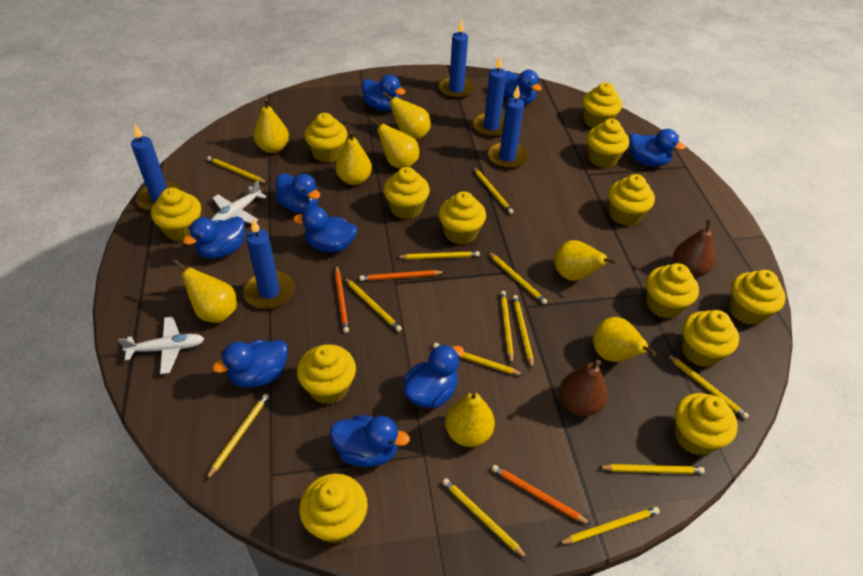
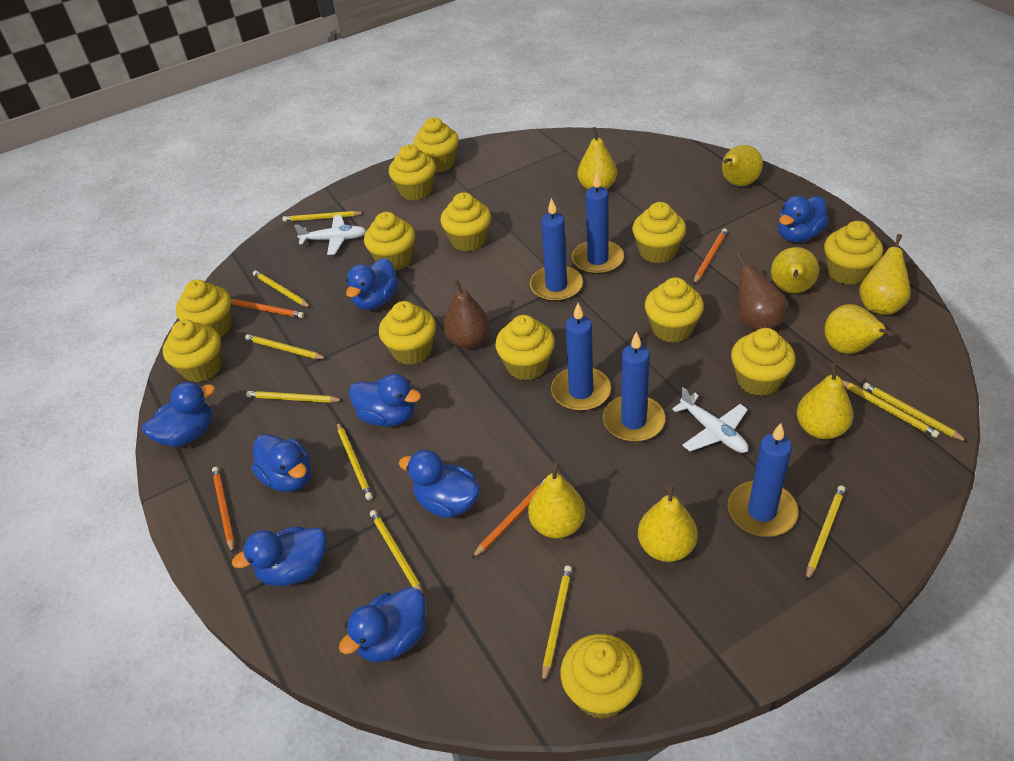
blue duck: [183,216,245,259] [212,340,288,388] [275,173,320,213] [293,206,357,253] [330,415,410,467] [362,75,405,111] [403,344,464,408] [504,70,542,105] [629,129,685,166] = 9 -> [142,382,215,447] [232,526,326,586] [251,434,311,492] [339,587,426,663] [346,258,399,310] [349,374,421,427] [399,450,480,518] [778,196,829,242] = 8
orange pencil: [335,265,349,333] [359,270,445,281] [492,465,591,525] = 3 -> [212,467,235,553] [231,299,304,318] [472,478,546,558] [693,228,728,285] = 4
yellow pencil: [206,393,269,480] [207,156,267,183] [344,278,402,332] [397,251,480,260] [433,343,523,375] [442,478,528,559] [473,167,514,214] [488,252,547,305] [500,291,514,364] [512,295,533,369] [558,507,660,544] [598,464,705,474] [666,353,749,419] = 13 -> [245,334,327,359] [246,391,343,403] [253,270,311,308] [282,211,364,222] [337,422,373,500] [370,510,424,596] [542,566,572,684] [806,485,846,581] [842,380,940,438] [863,382,968,442] = 10

